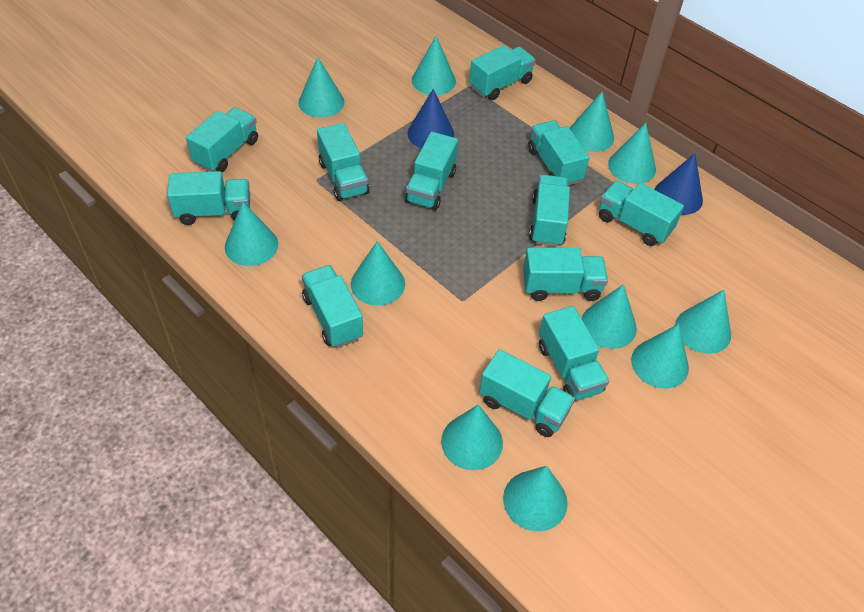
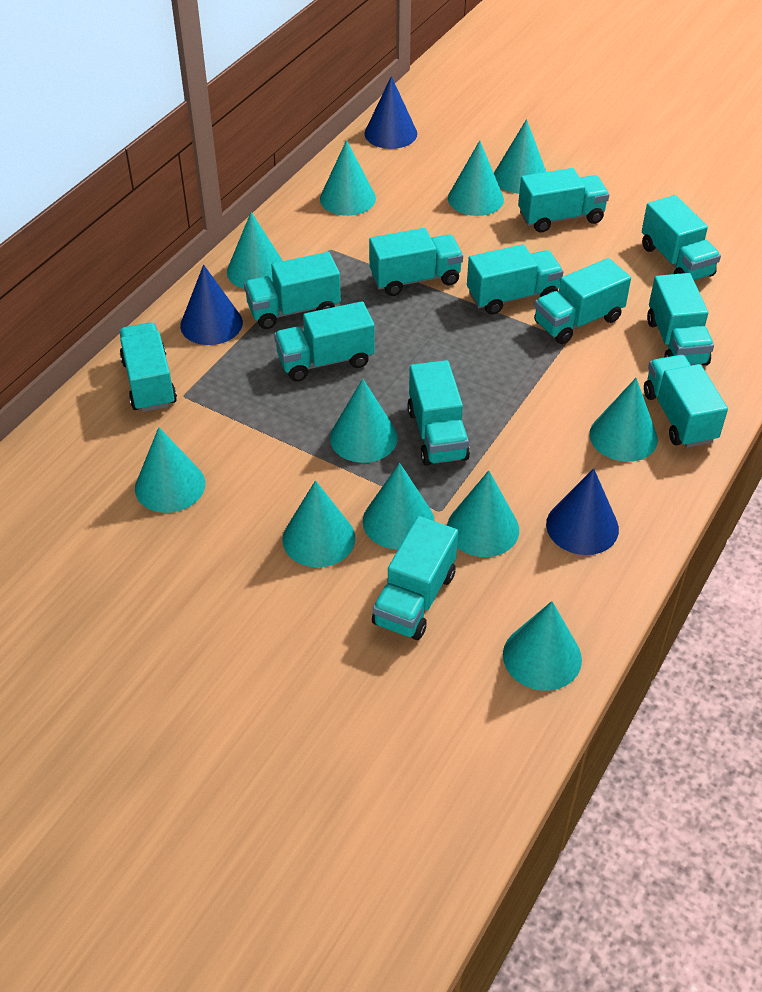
blue cone: [407,89,454,149] [654,153,703,215] = 2 -> [180,265,243,345] [364,76,417,149] [546,468,619,555] = 3

